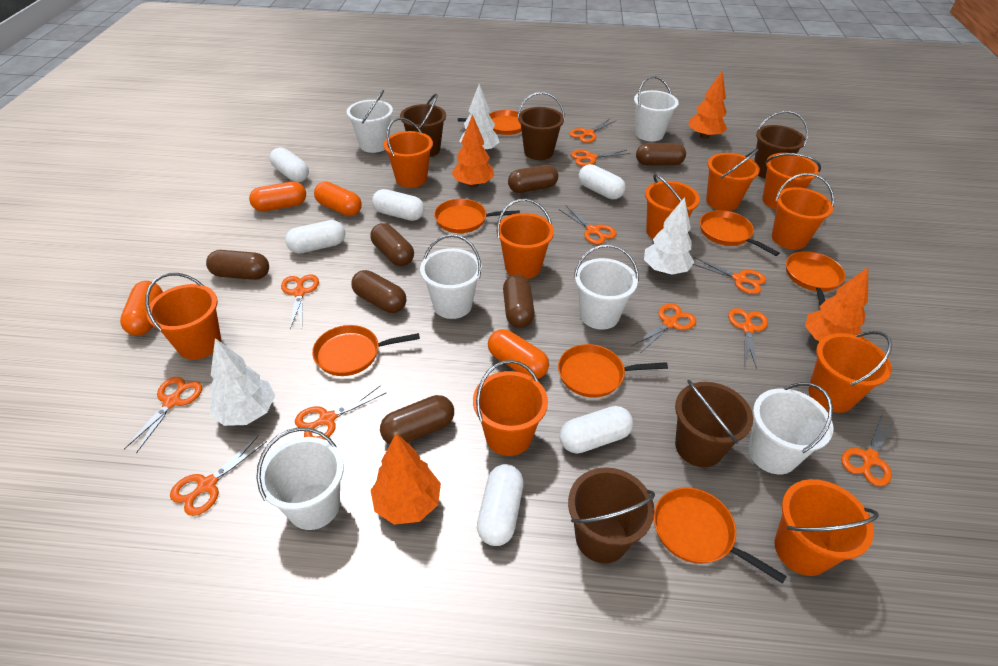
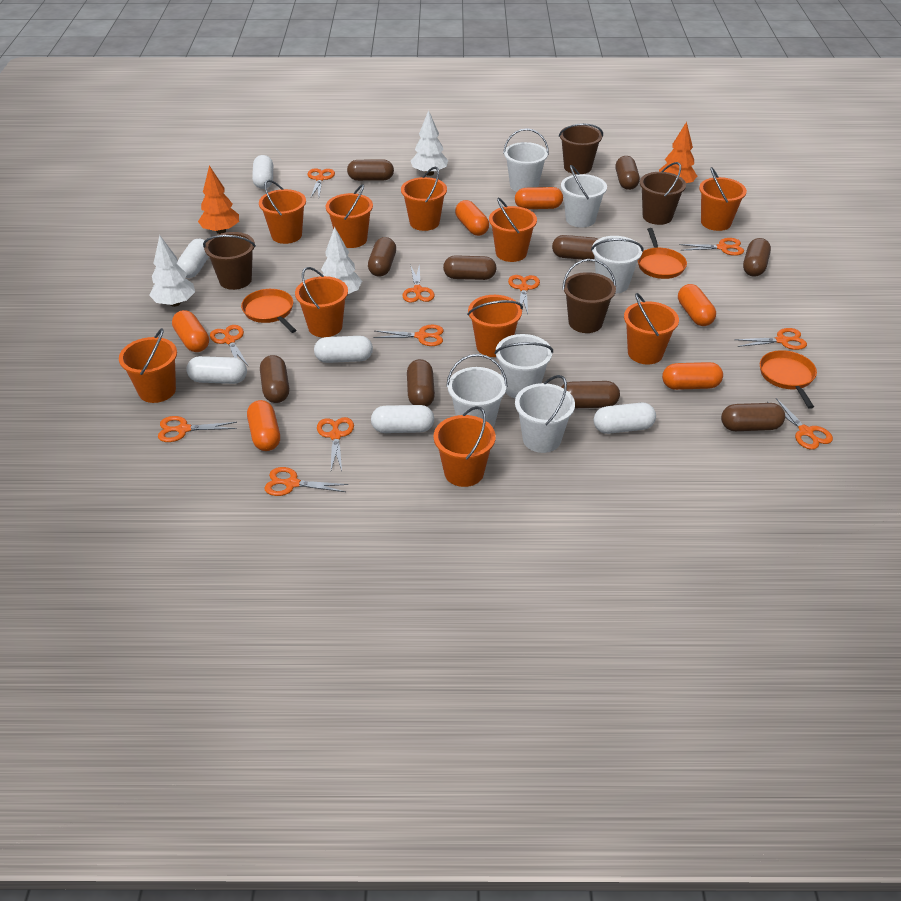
brown bucket: [400,94,446,157] [517,92,565,160] [568,467,655,563] [675,380,753,467] [754,111,808,179] = 5 -> [203,232,256,290] [559,123,603,174] [562,259,616,333] [640,162,686,225] = 4
brown capsule: [206,250,269,280] [351,270,406,313] [370,223,414,266] [380,395,454,444] [503,274,535,328] [508,165,558,193] [636,143,686,166] = 7 -> [260,355,289,403] [347,159,394,181] [368,237,396,277] [407,359,435,407] [443,255,497,280] [552,235,598,260] [561,381,620,408] [615,156,640,190] [721,403,785,431] [743,238,771,277] = 10
orange capsule: [120,281,163,336] [249,181,306,212] [314,182,362,216] [488,329,549,379] = 4 -> [172,310,209,352] [247,400,280,451] [455,200,489,236] [515,187,563,209] [662,362,723,390] [678,284,716,326] = 6
orange pan: [312,325,420,376] [434,199,520,233] [458,110,522,135] [558,344,668,398] [654,487,787,584] [700,210,780,256] [786,251,846,305] = 7 -> [241,289,296,333] [638,228,687,279] [760,350,817,409] = 3
orange tree: [370,433,441,525] [451,115,494,188] [688,71,727,139] [805,267,868,341] = 4 -> [198,165,239,234] [659,122,697,183] = 2

